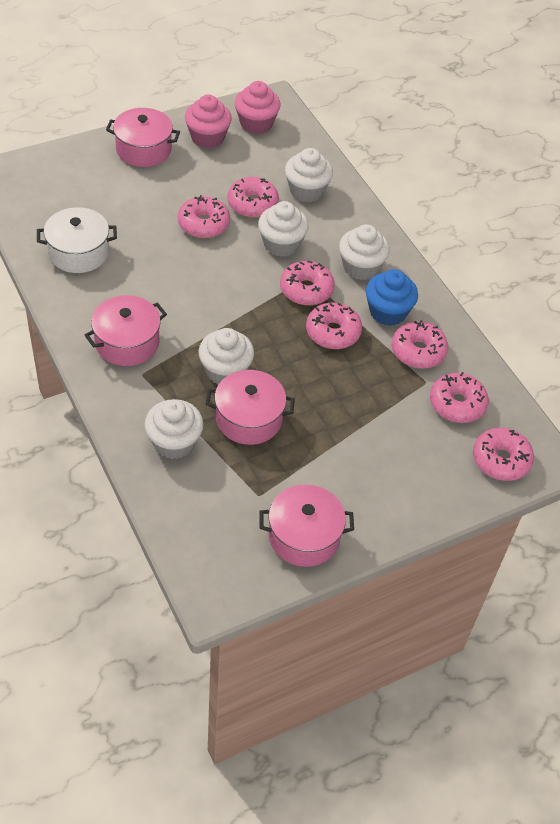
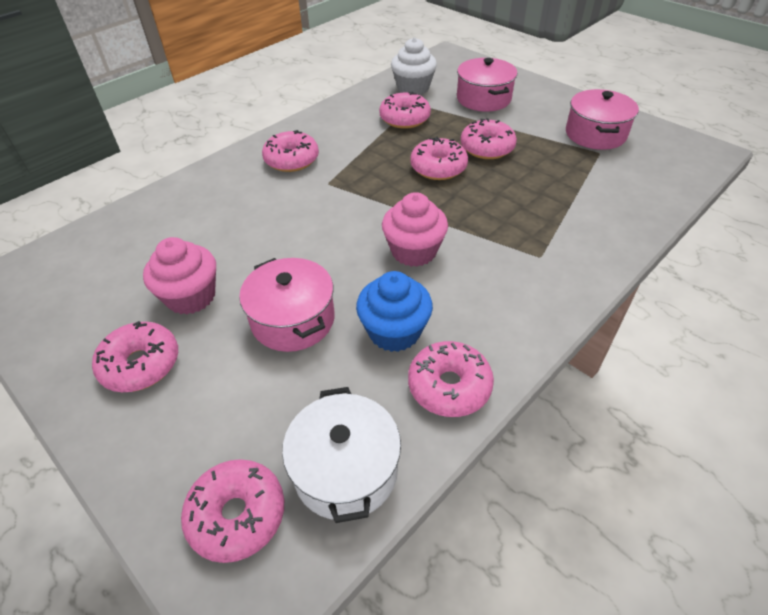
pink pot: [85,295,167,366] [106,108,180,167] [206,370,295,445] [259,485,354,567] = 4 -> [239,258,335,352] [457,58,517,112] [566,89,639,150] = 3
white cupcake: [144,399,204,459] [198,328,254,385] [258,201,309,257] [285,148,333,202] [339,224,390,280] = 5 -> [391,37,437,95] = 1

